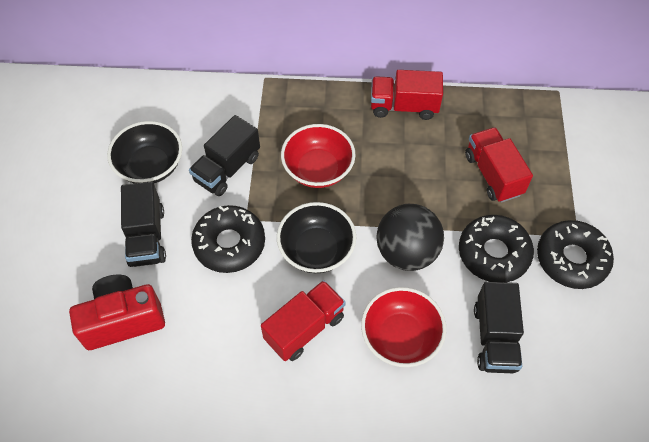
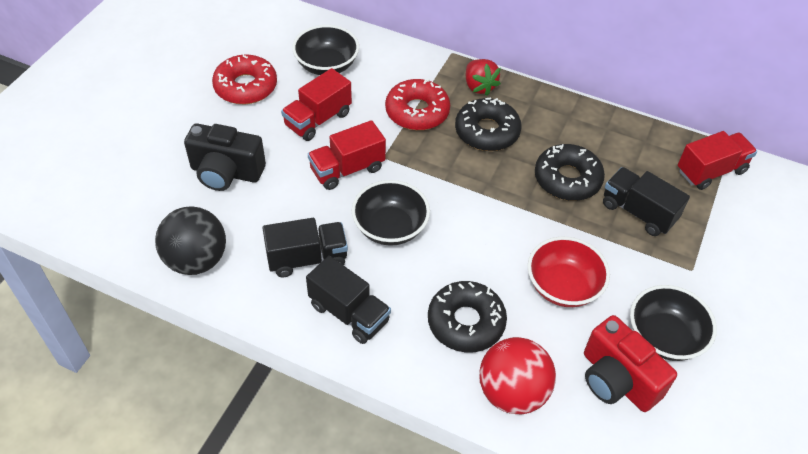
black bowl: [107,121,182,184] [277,202,356,273] = 2 -> [292,25,359,75] [352,180,430,246] [630,285,717,361] = 3
black camera: none = 0 -> [184,123,266,191] = 1
red ball: none = 0 -> [479,337,556,414] = 1
red bowl: [281,124,355,188] [361,287,446,367] = 2 -> [528,236,610,307] = 1
red donut: none = 0 -> [212,54,277,104] [385,79,450,130] = 2
red strawberry: none = 0 -> [466,59,501,96] = 1

